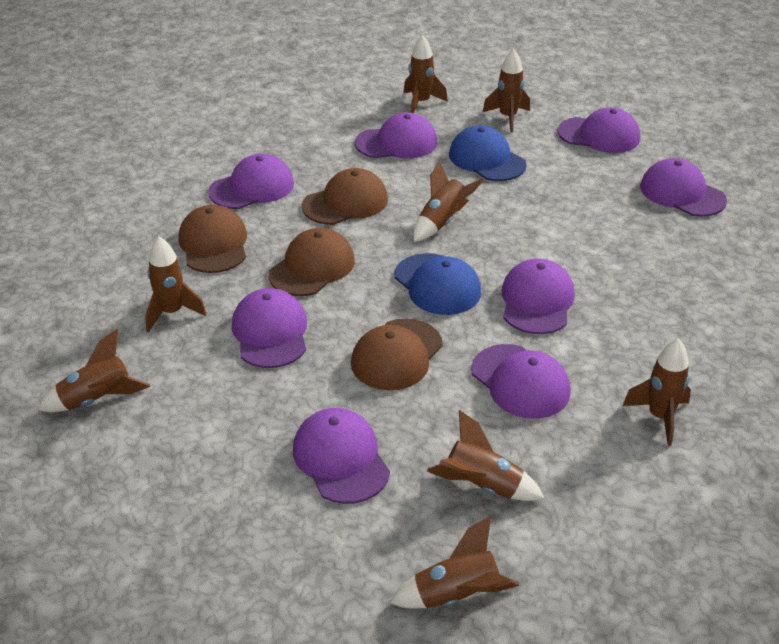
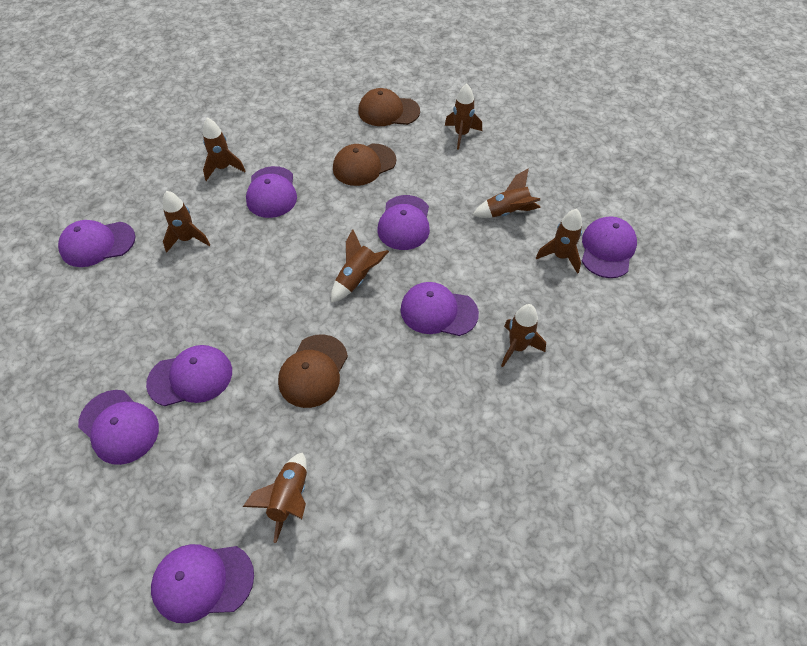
blue cap: [394,253,481,315] [449,125,527,181] = 2 -> none = 0
brown cap: [178,205,247,273] [268,228,355,296] [302,168,388,225] [351,319,443,390] = 4 -> [278,334,348,408] [333,144,396,186] [358,88,420,126] = 3

